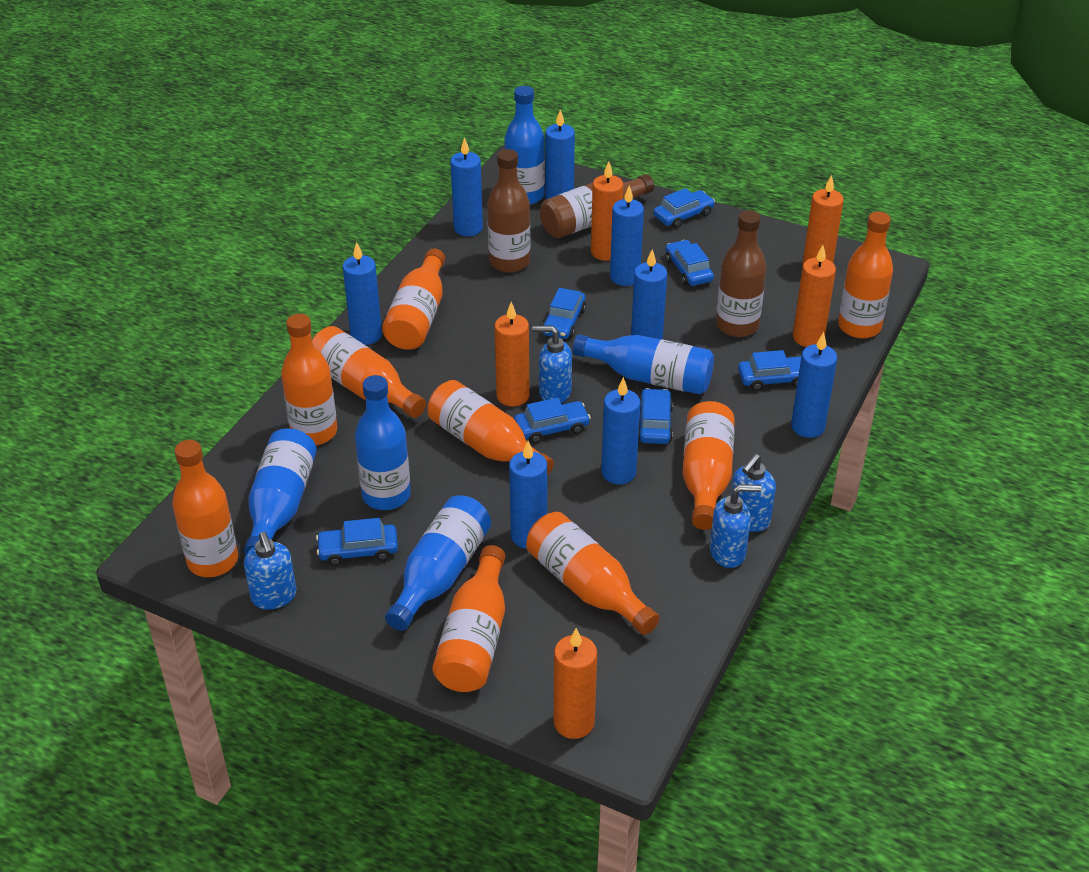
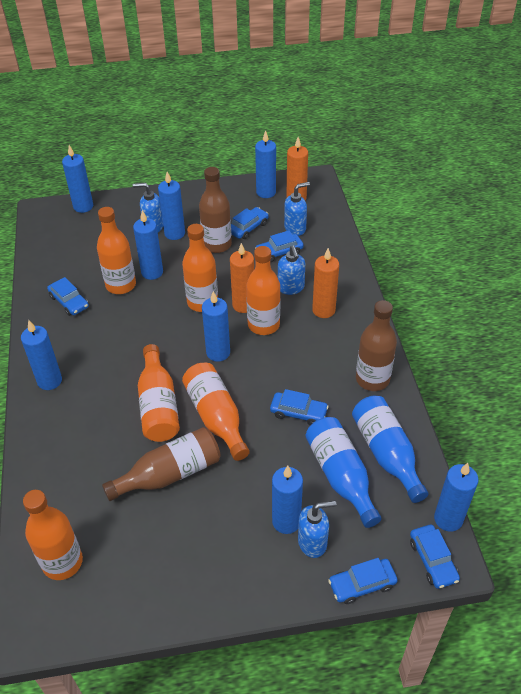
blue bottle: [244,428,317,555] [355,375,411,510] [385,495,491,631] [505,86,545,205] [573,334,714,394] = 5 -> [306,417,382,528] [352,396,428,503] = 2
blue car: [316,518,398,566] [514,398,591,443] [542,288,586,339] [638,388,673,444] [653,188,715,228] [665,240,714,286] [738,350,801,391] = 7 -> [47,277,89,316] [231,207,269,239] [255,230,304,262] [270,389,329,425] [328,558,398,604] [410,525,460,589] = 6
orange bottle: [172,440,238,577] [281,314,337,445] [312,326,426,418] [382,248,445,350] [428,380,554,476] [432,545,505,692] [526,512,660,635] [683,401,735,530] [838,212,893,339] = 9 -> [23,490,83,580] [97,207,136,294] [138,344,180,442] [182,224,218,312] [182,363,250,461] [246,246,280,335] = 6
orange candle: [494,302,529,406] [554,628,597,739] [591,161,623,261] [793,245,836,347] [802,175,844,265] = 5 -> [230,243,254,313] [286,137,308,201] [312,248,339,318] = 3

